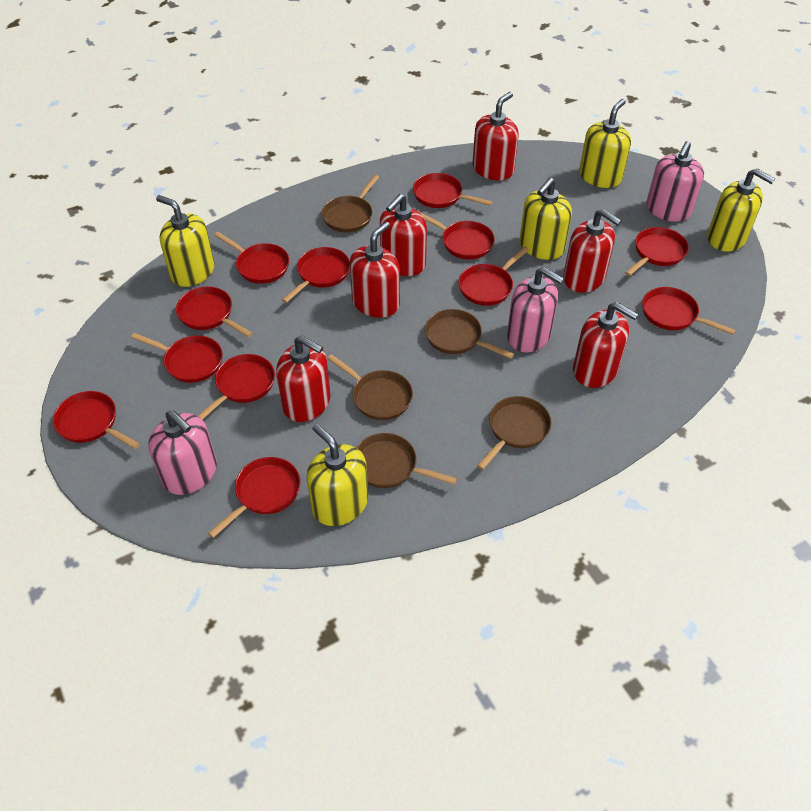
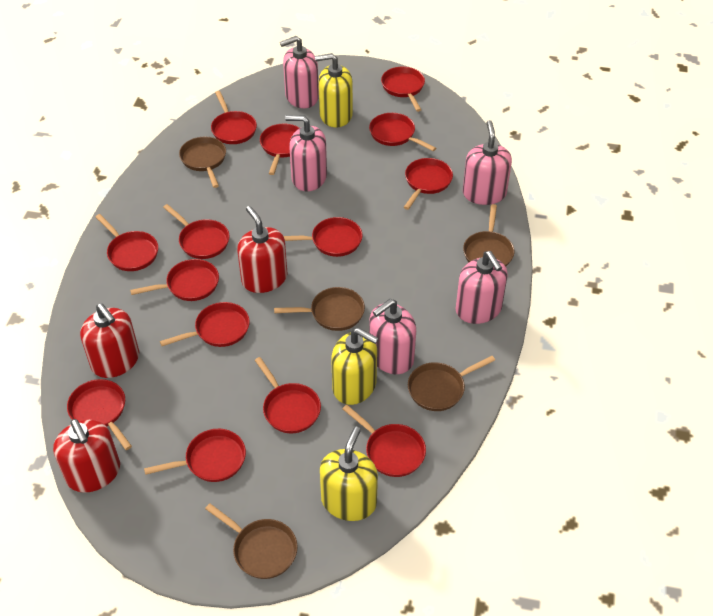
pink soap dispenser: [149,410,217,495] [507,267,564,352] [646,141,704,222] = 3 -> [280,36,319,108] [285,115,327,191] [369,299,416,374] [456,251,508,324] [463,120,512,205] = 5
red pan: [53,391,140,449] [131,333,223,383] [176,286,253,337] [198,354,275,420] [208,457,301,538] [214,232,289,284] [282,247,350,303] [413,173,493,208] [418,211,495,259] [458,246,529,306] [625,227,689,276] [642,287,736,335] = 12 -> [67,379,132,450] [96,214,158,271] [130,259,219,301] [144,429,246,482] [160,302,250,347] [163,204,229,259] [211,91,257,144] [255,357,321,433] [260,123,299,175] [283,217,362,257] [342,405,426,477] [369,113,436,151] [381,67,425,112] [404,158,453,210] = 14
red soap dispenser: [276,335,331,422] [350,222,400,318] [380,194,427,276] [473,92,519,180] [563,209,621,292] [573,302,638,388] = 6 -> [53,419,120,493] [80,303,139,378] [237,206,288,293] = 3
yellow soap dispenser: [156,195,215,287] [307,424,368,526] [519,178,572,260] [579,99,631,188] [708,168,775,252] = 5 -> [315,53,353,128] [320,427,378,521] [331,328,379,405] = 3

